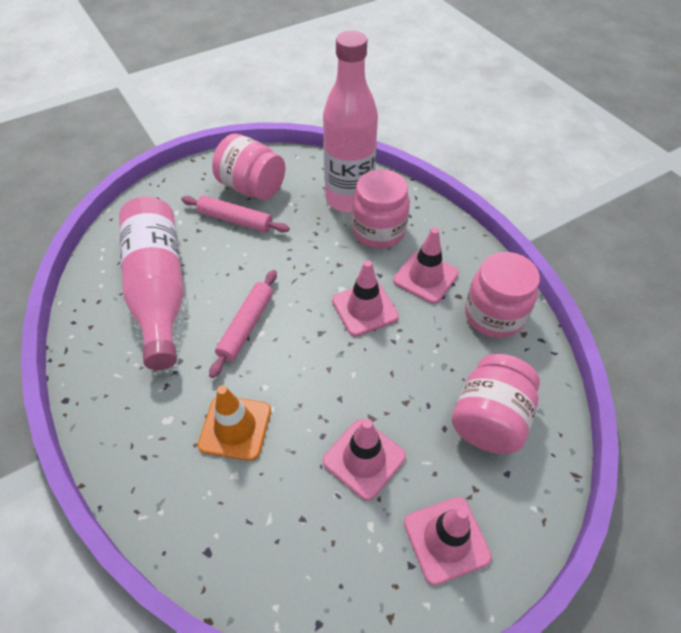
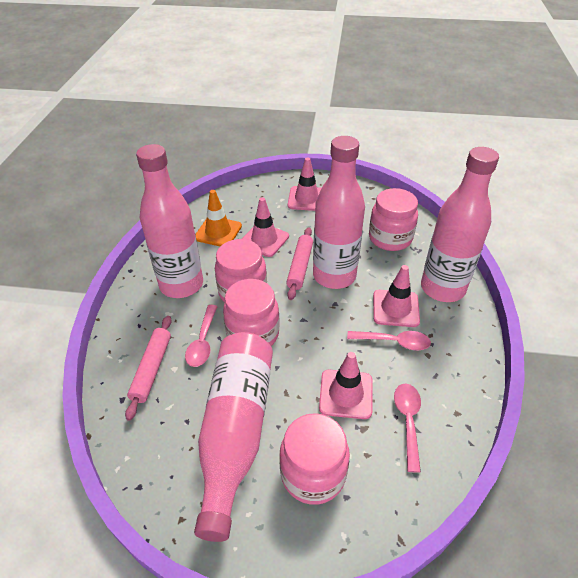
pink bottle: [119,197,184,370] [323,31,378,212] = 2 -> [136,144,203,298] [194,332,273,542] [313,136,365,289] [421,147,499,302] = 4
pink spoon: none = 0 -> [185,305,218,367] [347,331,431,350] [394,384,421,473] = 3

